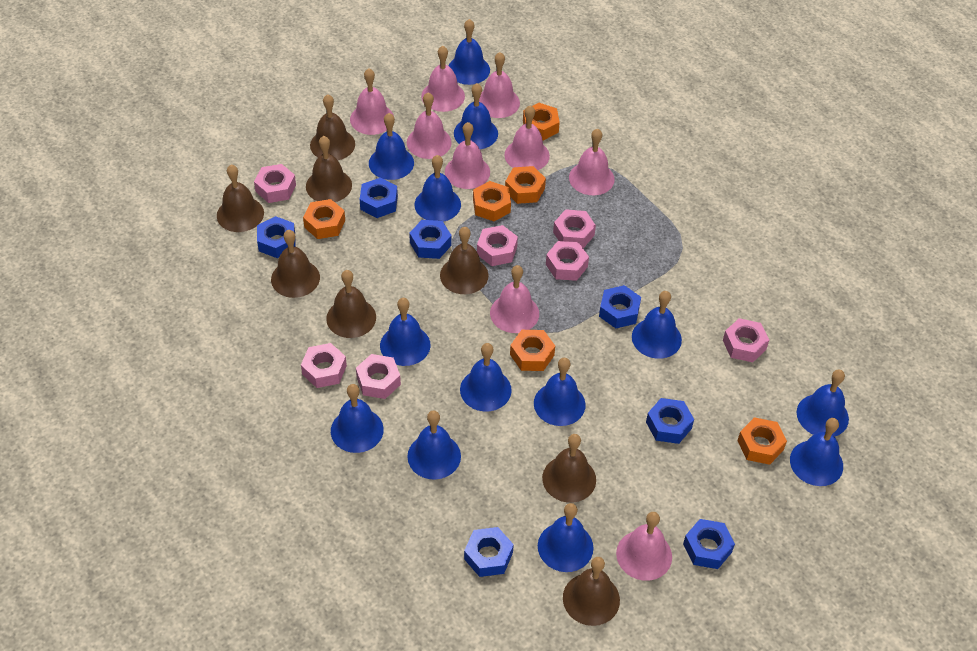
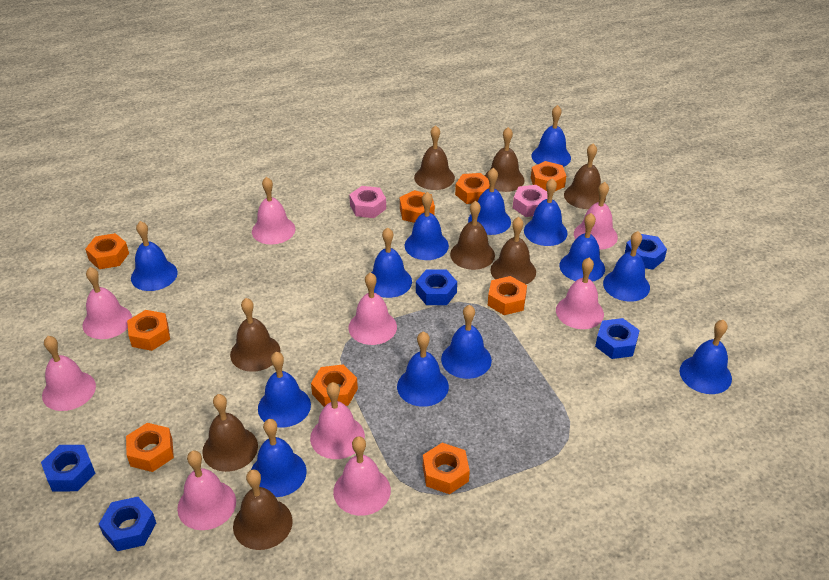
blue nut: [257,216,296,258] [360,177,398,218] [409,220,452,259] [464,527,514,577] [599,285,641,328] [646,398,694,444] [683,519,735,569] = 7 -> [41,445,95,491] [99,497,156,551] [416,270,457,305] [595,318,640,359] [625,234,667,270] = 5
orange nut: [303,199,345,239] [473,181,511,221] [505,166,546,204] [510,330,555,371] [523,103,560,140] [737,417,787,465] = 6 -> [85,233,129,269] [126,423,174,472] [127,310,170,351] [311,364,358,407] [400,190,435,223] [423,443,470,494] [455,173,490,204] [488,276,527,315] [531,161,566,191] = 9
pink nut: [254,164,296,203] [301,343,347,388] [356,354,401,399] [477,225,518,266] [546,241,589,281] [553,209,596,248] [723,318,769,362] = 7 -> [349,186,386,218] [513,185,548,217] = 2

